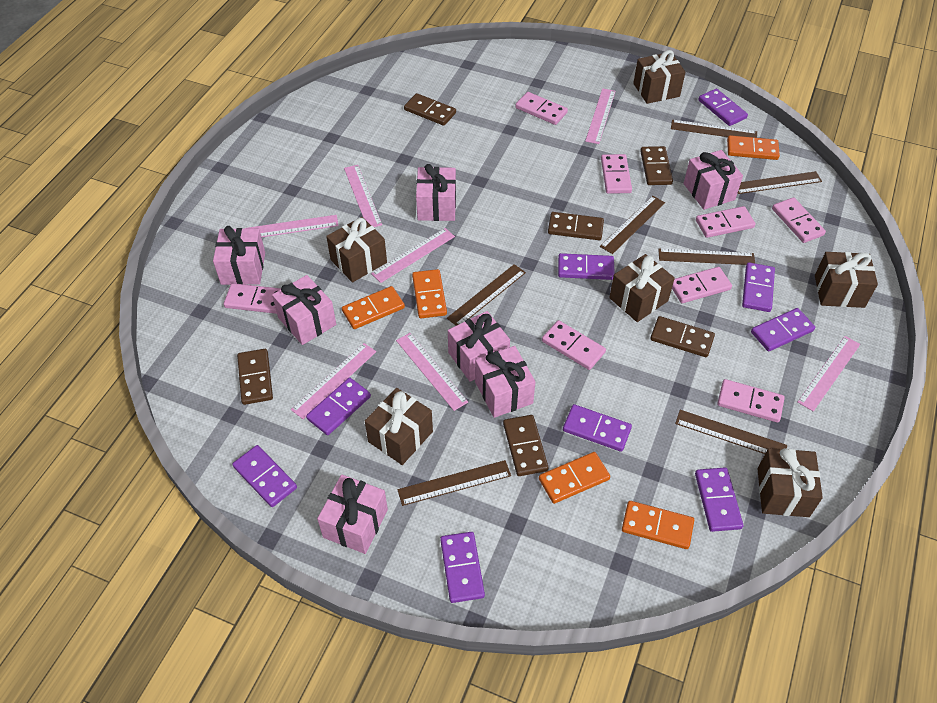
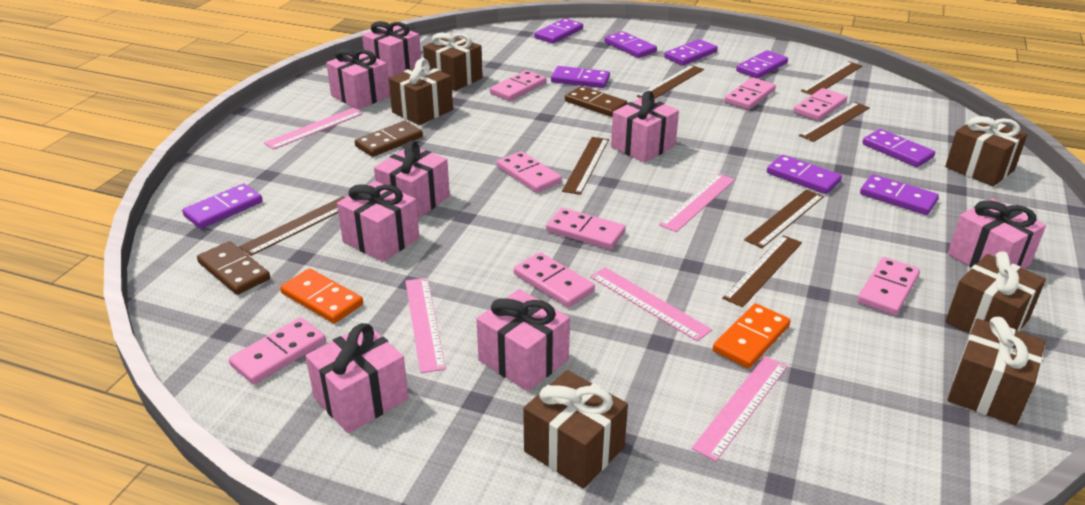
brown domino: [237,349,273,405] [404,93,456,126] [503,415,548,476] [548,212,604,240] [640,146,673,185] [650,316,715,357] = 6 -> [197,241,270,295] [355,121,423,157] [565,86,627,117] = 3
orange domino: [342,286,405,329] [412,269,447,318] [539,452,610,504] [622,501,694,549] [727,135,780,160] = 5 -> [280,268,363,323] [713,303,791,369] = 2
pink gift: [213,226,265,285] [272,275,336,345] [317,475,388,554] [416,164,456,221] [448,311,510,382] [475,346,535,418] [683,150,743,210] = 7 -> [305,323,409,433] [326,49,390,109] [337,181,419,262] [362,21,421,77] [374,140,450,219] [476,289,570,391] [611,91,679,163] [948,199,1046,269] = 8
pink ruler: [244,215,339,237] [291,343,376,419] [344,165,382,227] [371,228,455,283] [396,333,468,411] [585,88,616,144] [798,336,860,411] = 7 -> [264,108,363,150] [405,278,446,373] [590,267,712,341] [659,174,735,232] [691,356,787,461] = 5

